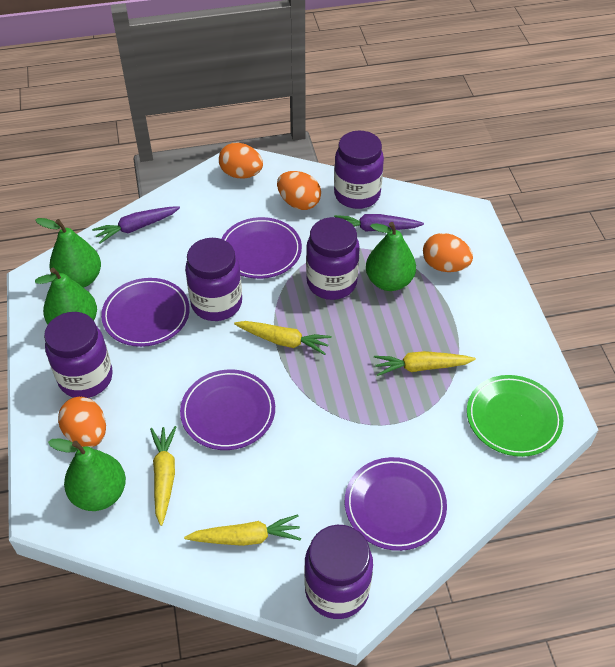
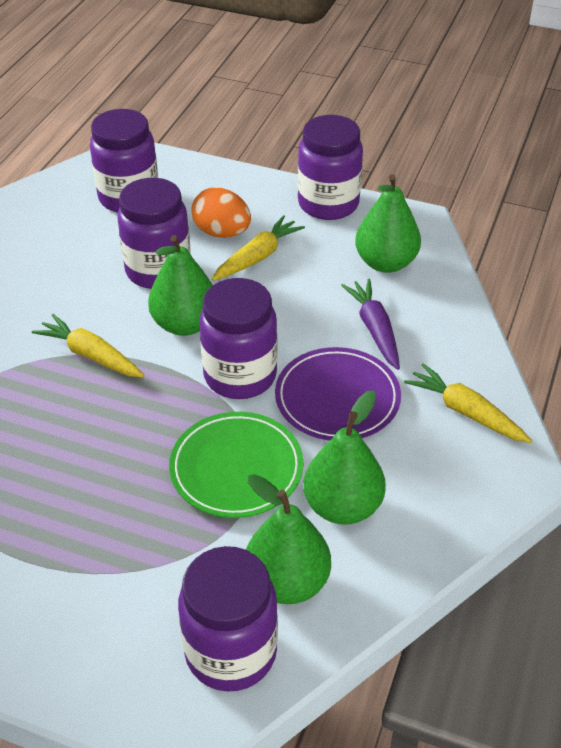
orange egg: [58,396,106,447] [219,143,263,178] [277,171,321,210] [423,233,473,272] = 4 -> [191,187,251,238] = 1
purple carrot: [92,206,180,244] [334,214,424,232] = 2 -> [341,279,400,370] = 1
purple plate: [101,278,190,347] [180,369,275,450] [221,217,302,279] [345,457,447,551] = 4 -> [275,347,401,441] = 1
yellow carrot: [150,426,176,526] [184,515,301,546] [234,321,331,355] [374,351,476,376] = 4 -> [32,314,145,377] [212,215,305,281] [404,363,532,443] = 3

